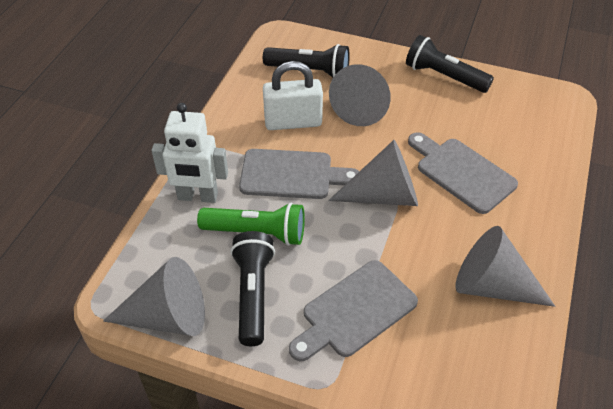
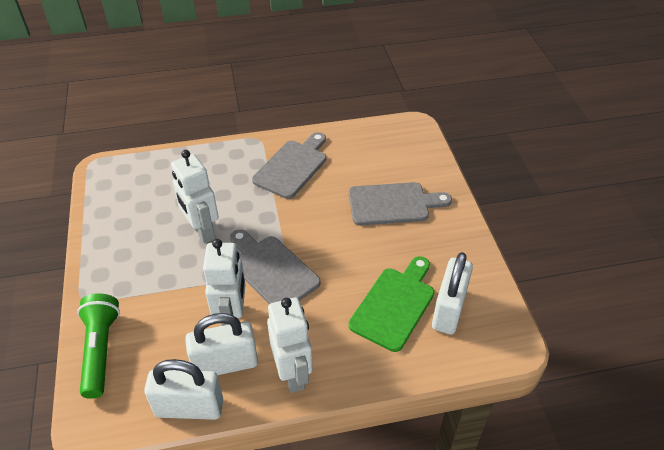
black flashlight: [230,231,275,346] [263,44,350,77] [406,35,494,93] = 3 -> none = 0
green cutting board: none = 0 -> [349,256,434,352] = 1
grey cone: [103,257,205,336] [329,64,391,126] [329,140,418,206] [456,226,555,307] = 4 -> none = 0
white padlock: [263,61,323,130] = 1 -> [144,359,223,420] [185,313,258,375] [432,252,473,334] = 3
white robot: [151,103,228,203] = 1 -> [171,150,219,244] [203,239,246,326] [267,297,313,393] = 3

